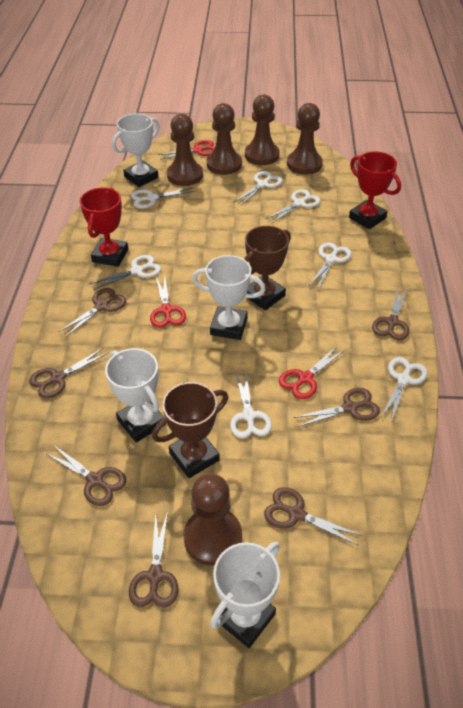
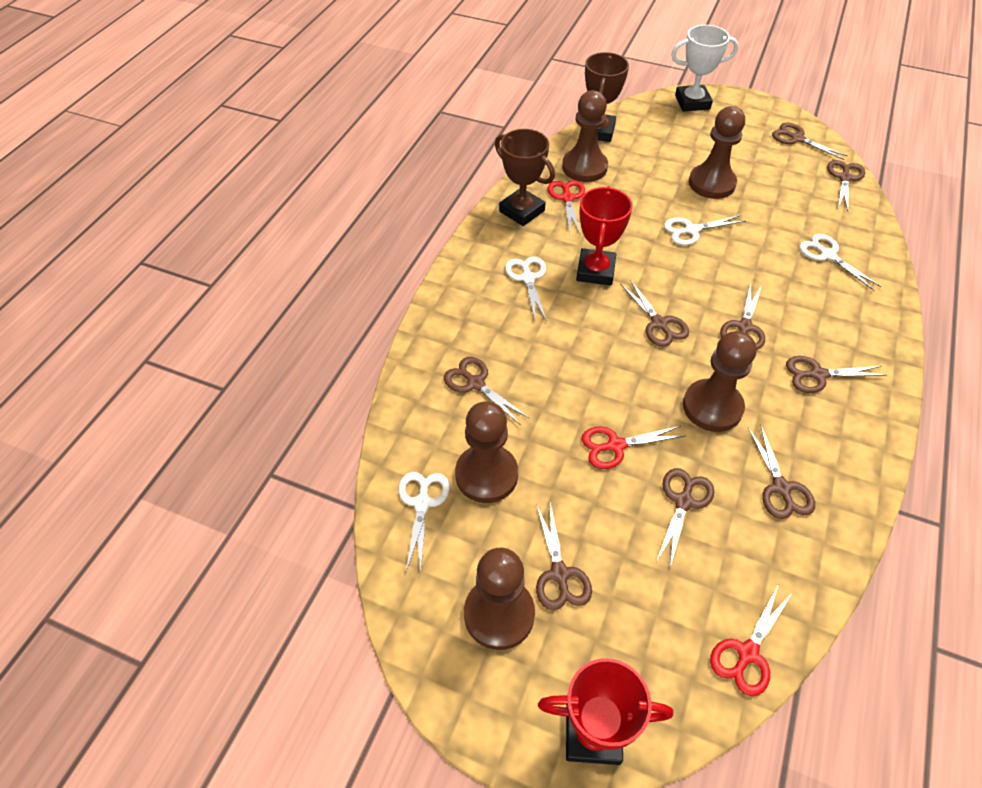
brown scissors: [29,348,108,399] [45,445,126,506] [59,288,126,338] [129,511,179,607] [264,487,363,546] [293,388,380,427] [372,288,409,340] = 7 -> [444,357,529,425] [536,503,592,610] [620,280,689,347] [656,468,715,567] [720,282,765,350] [748,425,815,519] [772,123,848,160] [786,356,887,393] [827,160,865,211] = 9
white scissors: [89,255,161,290] [131,187,195,209] [230,369,272,438] [234,171,283,206] [266,189,320,224] [309,242,351,289] [381,357,427,422] = 7 -> [398,472,450,575] [505,256,547,322] [664,215,746,245] [800,234,881,290] = 4
white trophy: [105,348,166,442] [112,113,160,187] [192,255,266,340] [210,542,280,648] = 4 -> [671,25,739,111] = 1

